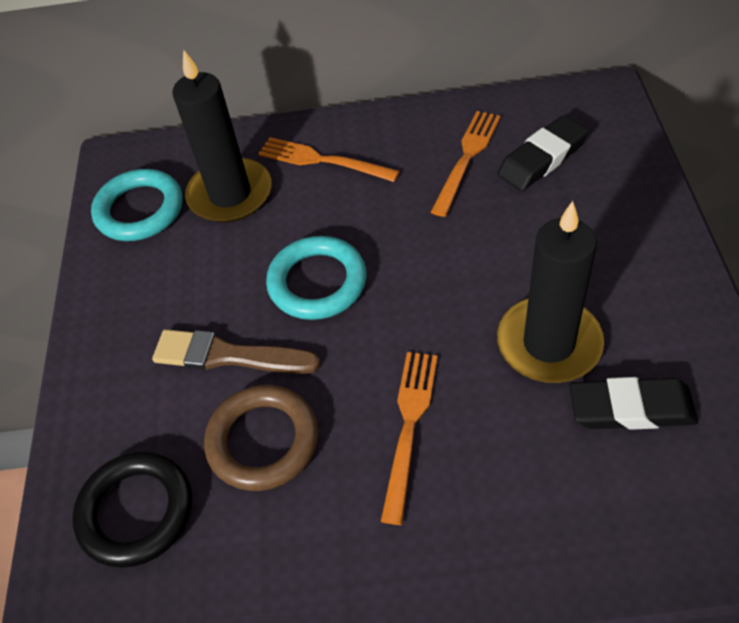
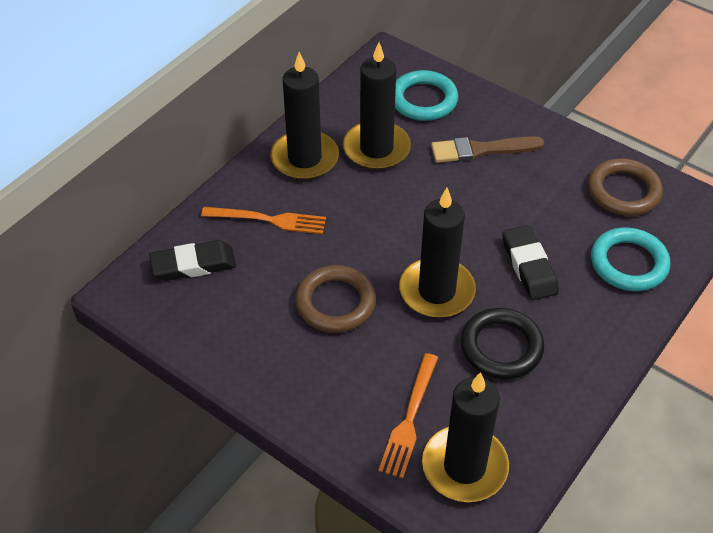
black candle: [172,50,272,223] [497,201,604,383] = 2 -> [270,52,339,180] [343,42,411,170] [399,188,476,318] [422,372,509,502] = 4
brown ring: [204,385,318,491] = 1 -> [295,265,376,333] [588,158,663,216] = 2
orange fork: [258,137,400,182] [381,352,438,525] [431,111,501,217] = 3 -> [201,207,326,234] [378,353,438,478] = 2

